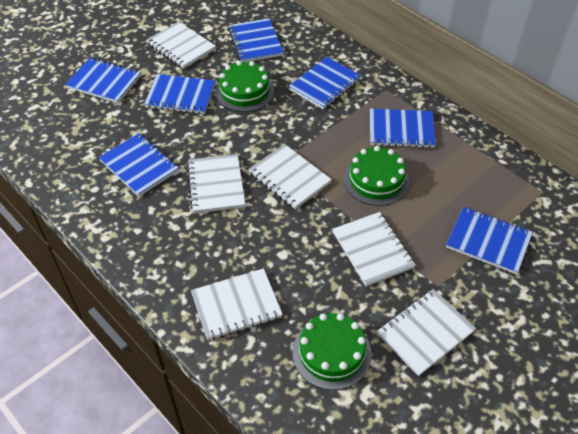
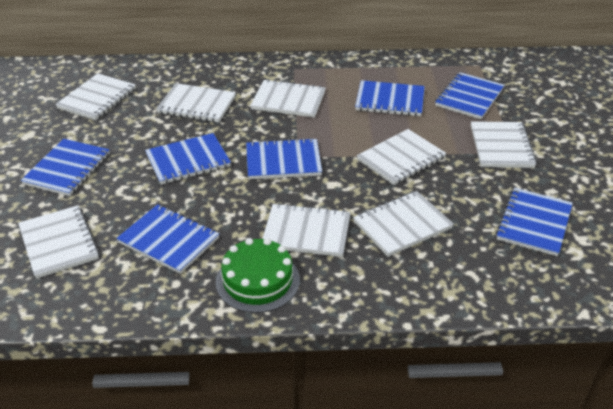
green cake: [215,61,274,112] [292,313,372,390] [344,146,410,206] = 3 -> [216,238,300,313] = 1
white notebook: [146,21,216,69] [187,154,245,213] [191,268,283,340] [248,144,332,209] [332,212,416,287] [377,289,476,376] = 6 -> [18,205,99,279] [55,73,136,120] [156,83,236,122] [250,79,326,118] [262,203,351,257] [353,191,454,257] [357,129,446,185] [471,121,537,168] = 8

